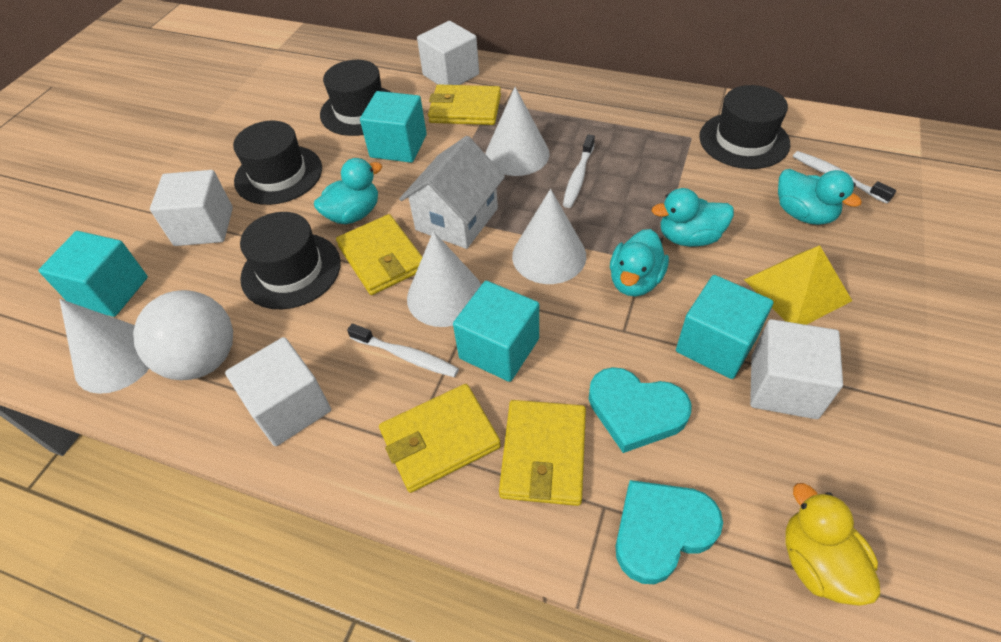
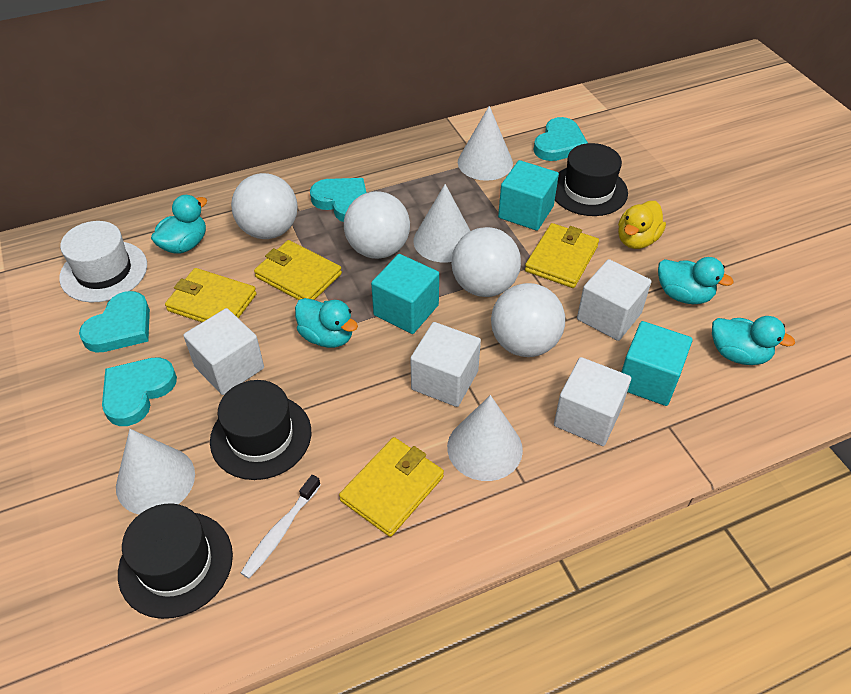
black hat: [233,121,322,205] [240,212,341,309] [320,60,391,136] [699,85,790,169] = 4 -> [118,503,233,619] [210,380,311,480] [555,143,628,216] = 3
turquoise cube: [38,231,148,317] [360,91,427,163] [453,281,539,382] [676,275,774,379] = 4 -> [371,254,439,334] [498,160,559,231] [621,321,693,406] = 3
turquoise heart: [589,367,692,453] [616,480,723,584] = 2 -> [79,291,150,352] [102,357,177,426] [310,178,367,222] [534,117,588,161] = 4
white ball: [133,290,233,380] = 1 -> [231,173,298,239] [344,191,410,259] [451,227,521,297] [491,283,565,357] = 4
white hat: none = 0 -> [59,221,147,302] = 1
white house: [399,136,505,249] = 1 -> none = 0
white toothbrush: [347,324,459,378] [563,134,595,208] [793,151,896,204] = 3 -> [241,475,321,579] = 1
yellow pyramid: [744,245,852,325] = 1 -> none = 0

